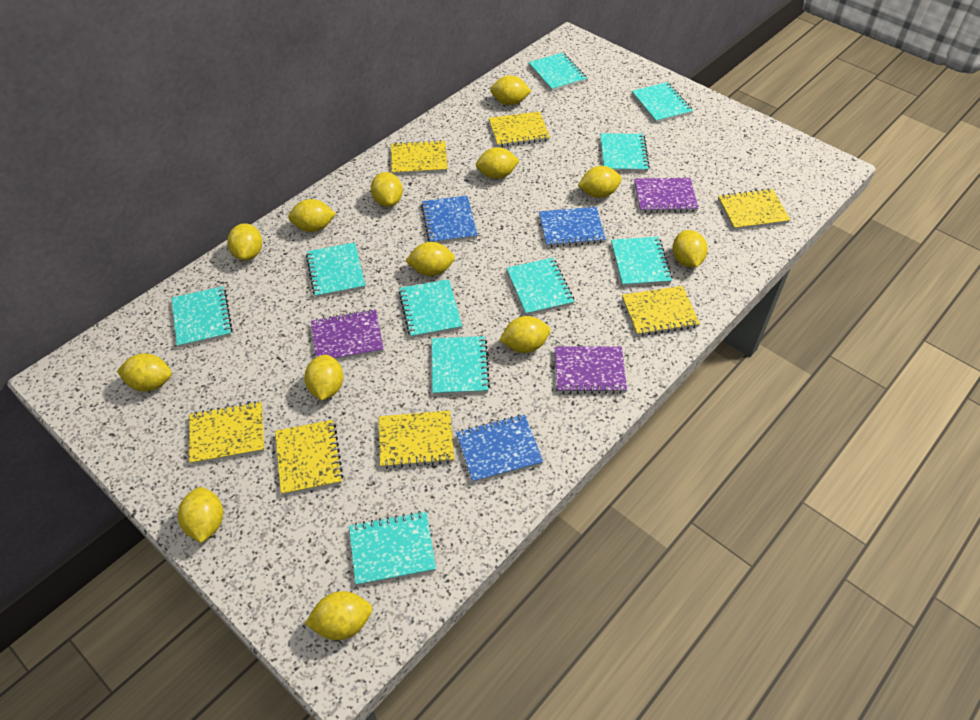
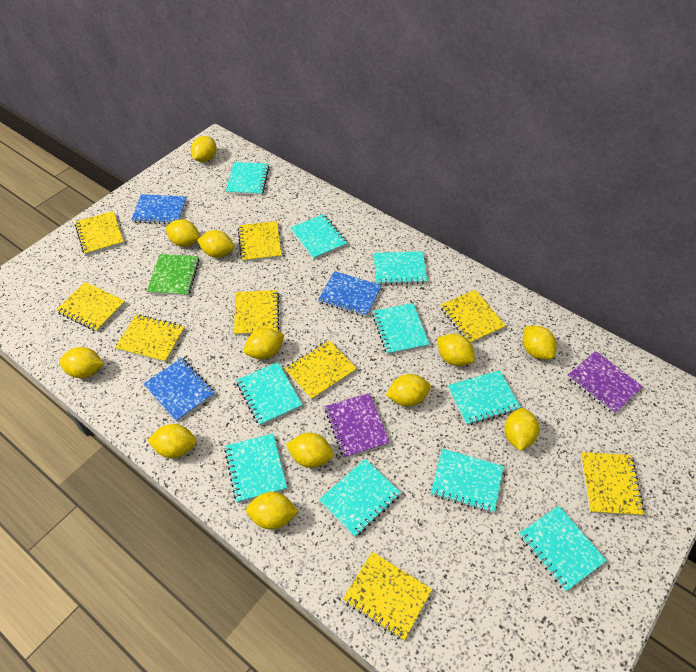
green notebook: none = 0 -> [147,254,200,296] = 1
purple notebook: [311,309,384,360] [555,346,627,394] [634,178,699,213] = 3 -> [325,393,390,458] [567,351,643,414] = 2
yellow lemon: [117,353,172,391] [178,487,223,543] [227,223,262,261] [288,199,336,232] [304,355,343,401] [305,591,372,640] [371,172,403,207] [405,242,455,276] [476,147,520,179] [490,75,531,105] [499,316,550,353] [578,166,622,198] [673,230,708,267] = 13 -> [59,347,104,378] [147,424,197,458] [165,219,200,247] [191,136,217,162] [197,230,234,258] [244,328,284,359] [246,492,299,530] [286,433,334,468] [386,374,431,406] [437,334,475,366] [504,408,539,451] [523,326,557,359] = 12
yellow notebook: [189,401,265,465] [275,420,343,495] [379,410,454,469] [391,140,448,175] [489,111,550,147] [622,286,700,336] [718,188,791,230] = 7 -> [56,282,125,332] [75,211,124,255] [115,315,185,363] [234,290,279,336] [238,221,282,262] [284,340,357,400] [343,552,432,641] [441,290,506,343] [581,452,644,516] = 9

